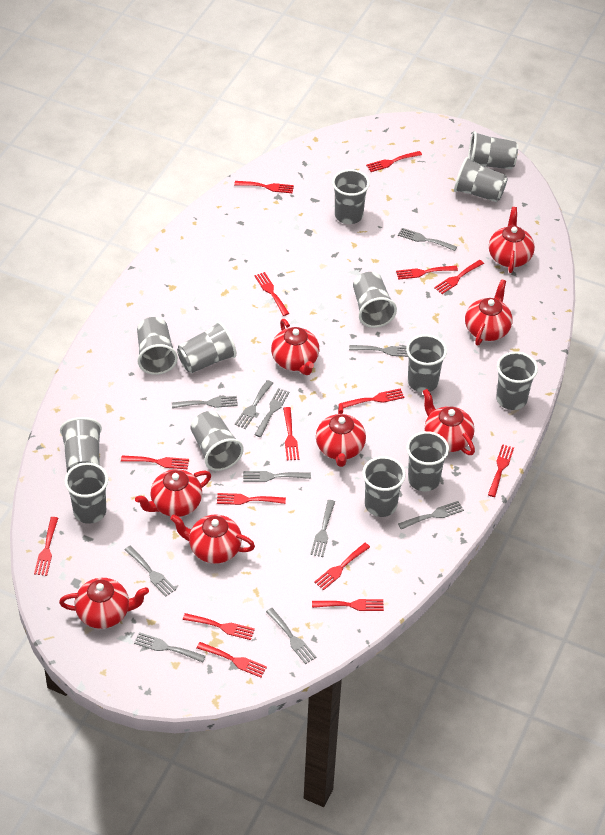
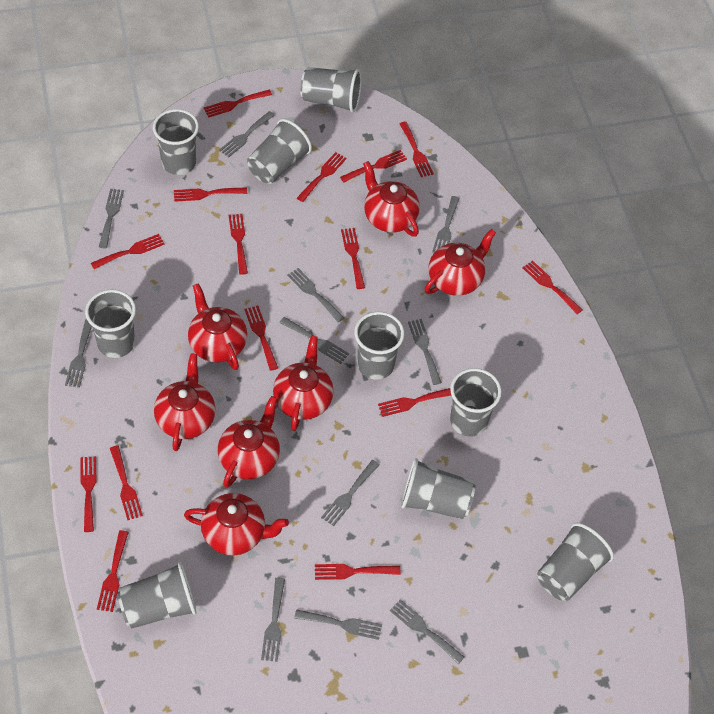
grey cup: [60,417,102,472] [65,463,108,524] [137,317,178,375] [177,321,237,373] [190,411,244,471] [332,169,370,224] [353,272,397,328] [362,456,406,517] [406,334,447,393] [406,431,449,491] [454,157,508,202] [468,131,518,169] [496,352,538,410] = 13 -> [85,289,136,358] [117,562,197,629] [153,109,199,175] [247,119,312,184] [300,67,362,113] [354,312,404,380] [401,458,476,519] [450,368,502,437] [537,523,614,601] = 9
red teapot: [59,578,149,629] [135,469,211,517] [170,514,255,564] [271,319,320,375] [316,403,366,467] [423,389,475,455] [465,279,512,346] [489,207,535,273] = 8 -> [154,353,216,451] [184,493,289,556] [188,283,247,370] [218,396,280,488] [273,336,334,431] [363,161,420,237] [425,229,496,296] = 7

